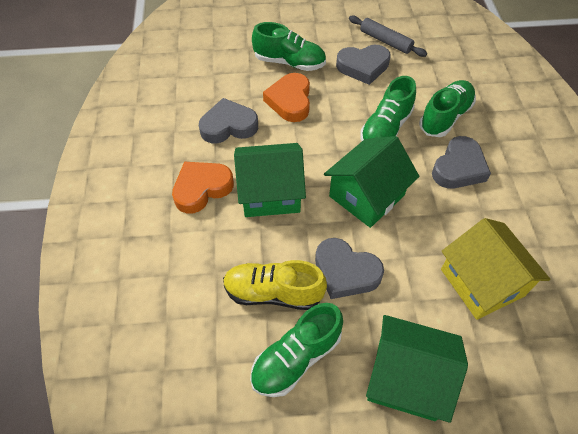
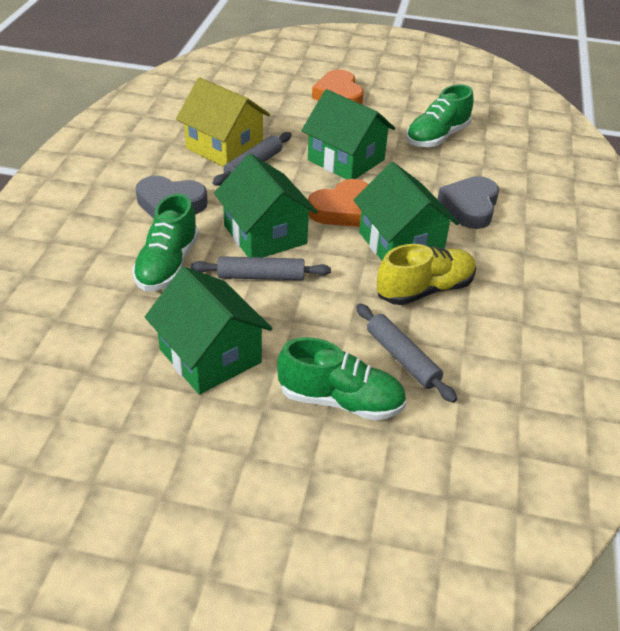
green house: [234,143,306,217] [324,136,419,228] [366,315,468,423] = 3 -> [145,267,272,395] [214,153,318,258] [301,89,395,180] [353,162,459,261] = 4
green shoe: [250,303,343,397] [252,22,326,71] [360,76,416,141] [419,80,476,137] = 4 -> [132,193,199,291] [277,337,406,421] [406,84,473,147] = 3
grey heart: [199,98,258,143] [315,238,384,299] [336,45,391,85] [432,136,491,189] = 4 -> [136,176,208,219] [437,176,499,229] = 2
grey rolling pin: [349,15,427,57] = 1 -> [191,256,331,280] [213,132,291,186] [356,303,457,403] = 3

